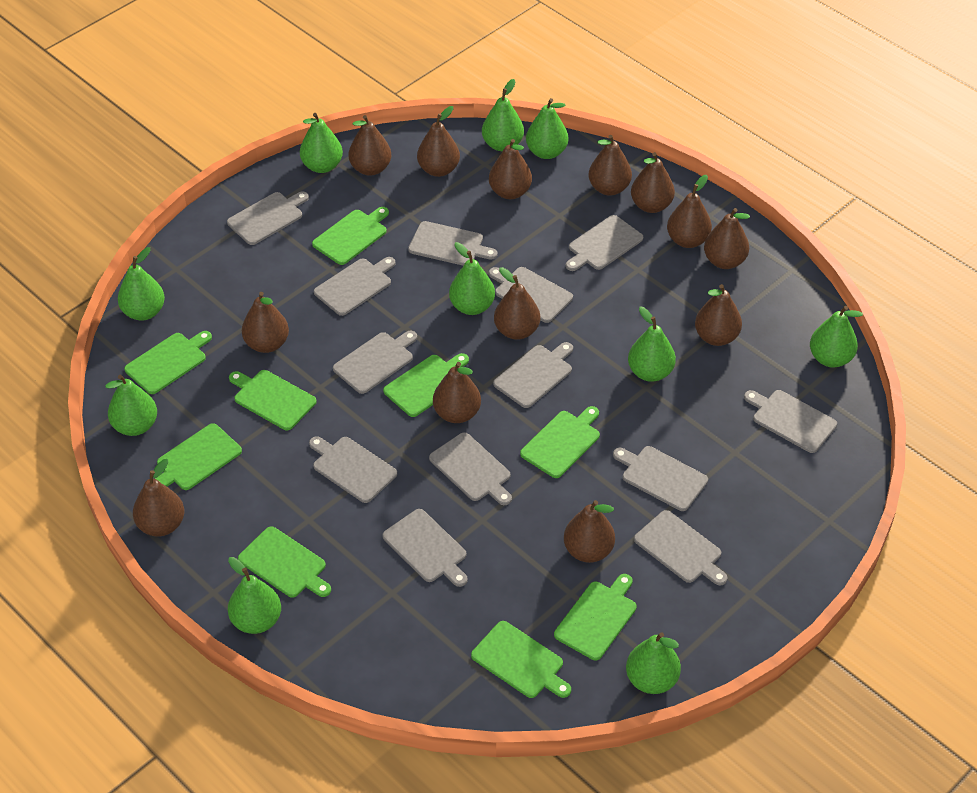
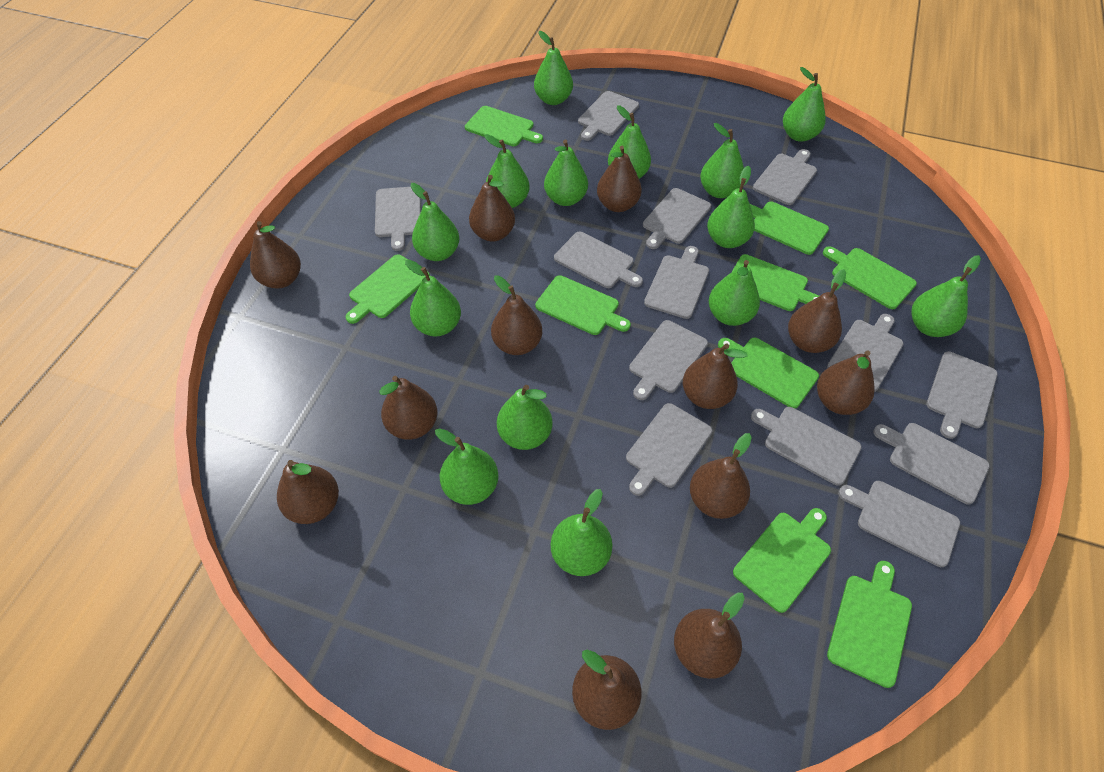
brown pear: [133,459,184,537] [242,292,289,353] [348,115,391,176] [417,106,460,177] [433,362,481,423] [489,139,532,199] [494,267,540,340] [564,500,615,563] [589,135,632,196] [631,152,675,213] [667,175,712,248] [695,284,742,346] [704,208,750,269] = 13 -> [250,221,301,288] [277,460,339,524] [379,376,438,440] [469,175,515,242] [491,275,542,355] [572,650,641,730] [597,146,642,212] [674,593,745,679] [683,343,748,409] [690,433,752,519] [788,269,846,353] [817,350,875,415] = 12
green pear: [105,375,157,436] [118,247,165,321] [228,557,281,634] [300,113,343,173] [449,242,495,315] [482,79,524,151] [526,98,568,159] [626,632,681,694] [628,307,676,382] [810,306,863,367] = 10 -> [405,260,461,336] [410,183,459,261] [435,428,499,505] [484,134,530,208] [497,385,553,450] [534,31,573,105] [544,140,588,206] [551,489,612,576] [608,105,651,179] [700,123,744,198] [707,166,755,248] [709,260,760,326] [783,67,826,142] [911,255,981,337] = 14

